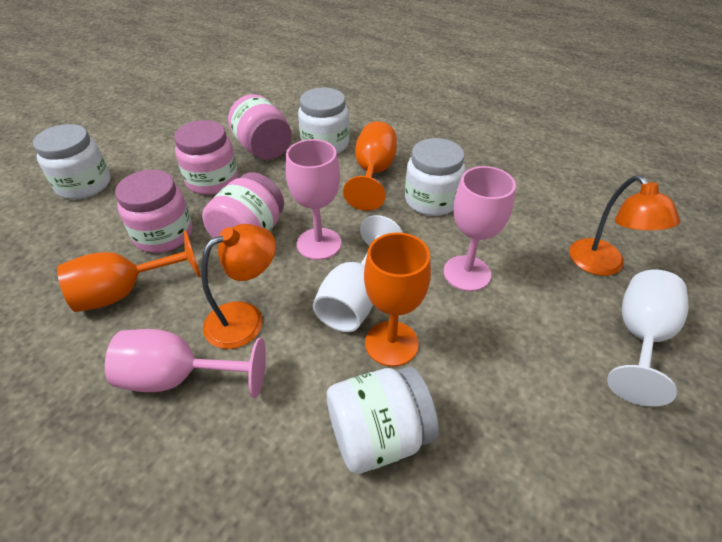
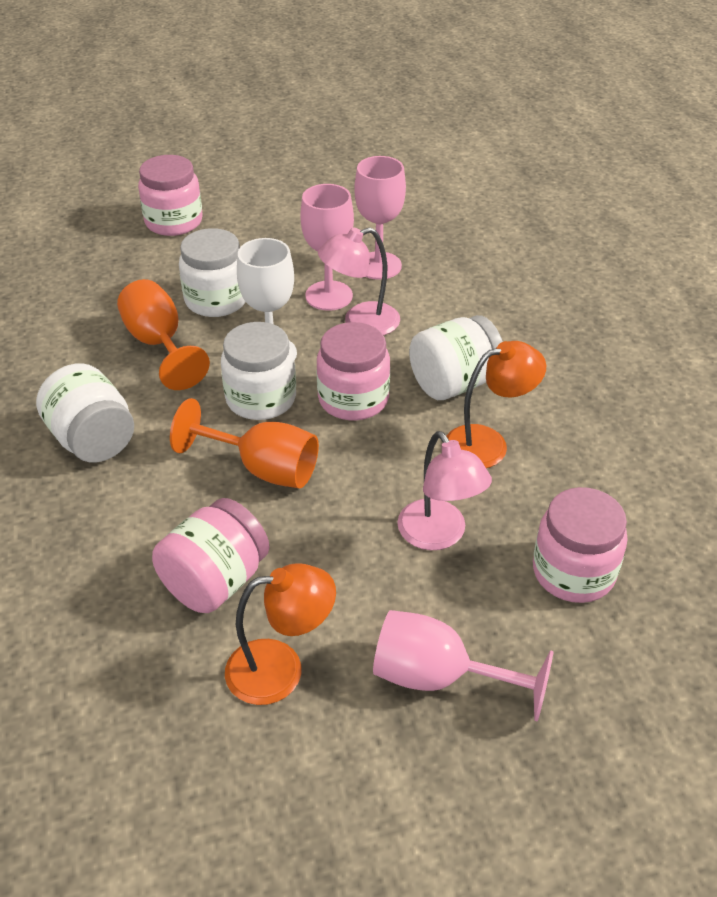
orange goblet: [57,230,201,312] [343,121,397,211] [364,232,431,367] = 3 -> [117,279,210,390] [170,398,319,489] = 2
pink lamp: none = 0 -> [318,227,400,336] [397,431,492,550] = 2
white goblet: [313,215,403,332] [607,270,689,407] = 2 -> [237,238,297,360] = 1

